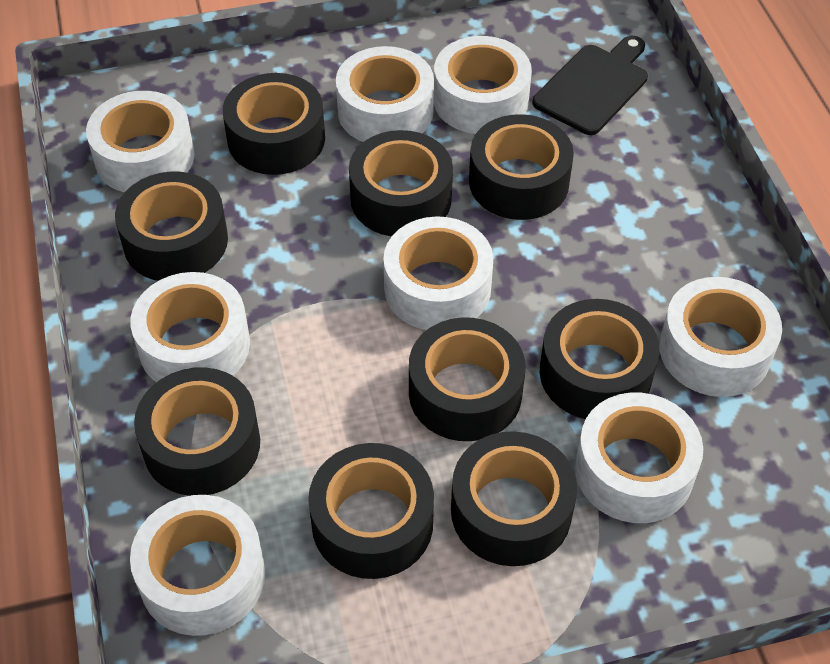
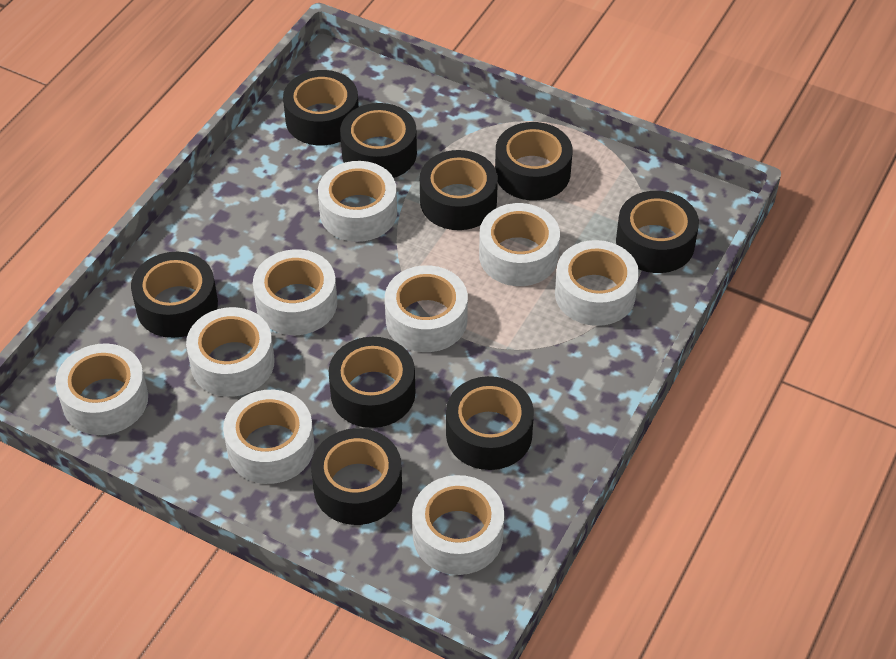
black cutting board: [533,36,648,135] = 1 -> none = 0
white tape: [86,91,195,193] [130,272,250,382] [130,495,265,636] [336,46,434,142] [383,216,493,330] [434,36,532,134] [575,393,703,523] [659,277,782,397] = 8 -> [55,343,148,435] [186,307,275,397] [223,390,314,484] [253,249,337,335] [318,161,397,242] [385,265,468,352] [412,475,504,575] [479,203,560,286] [555,240,639,326] = 9

